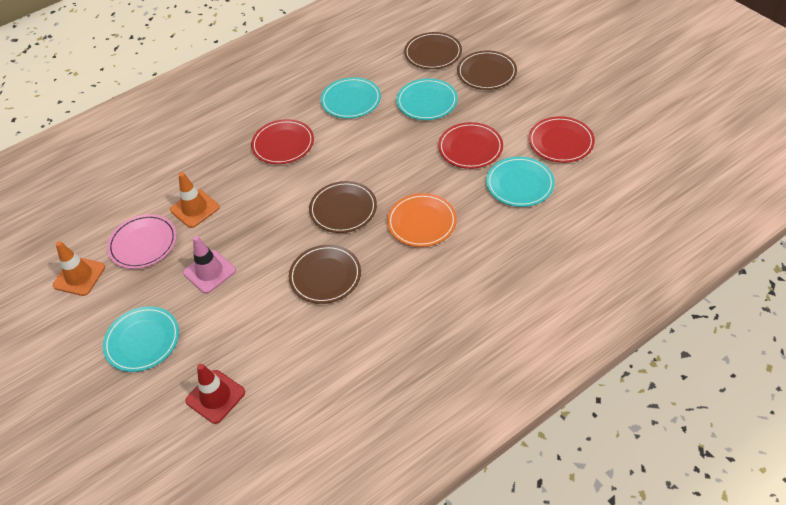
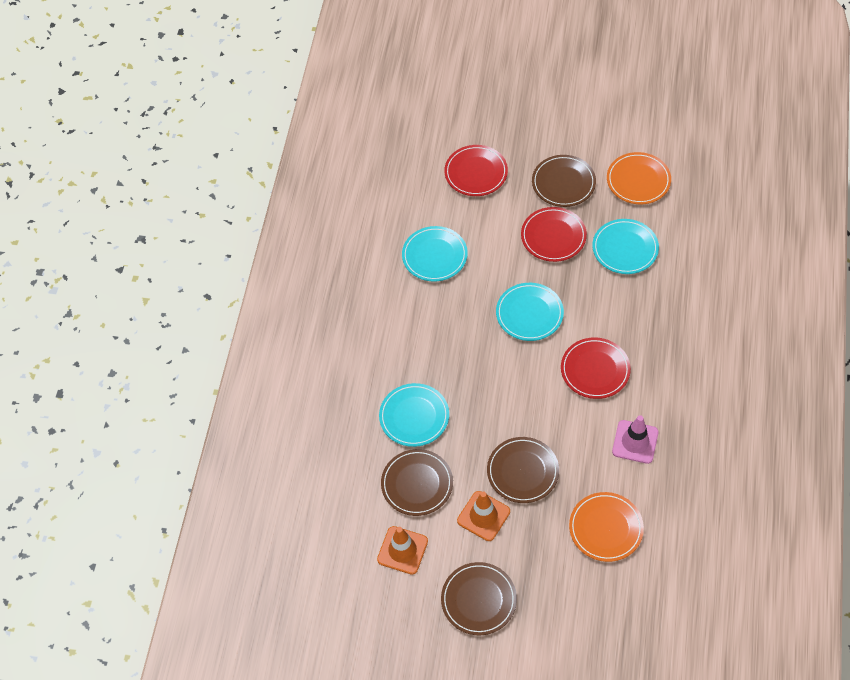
orange plate: [387,193,457,247] = 1 -> [569,492,644,562] [607,152,671,204] = 2
pink plate: [107,214,177,269] = 1 -> none = 0
red traffic cone: [185,364,245,424] = 1 -> none = 0

